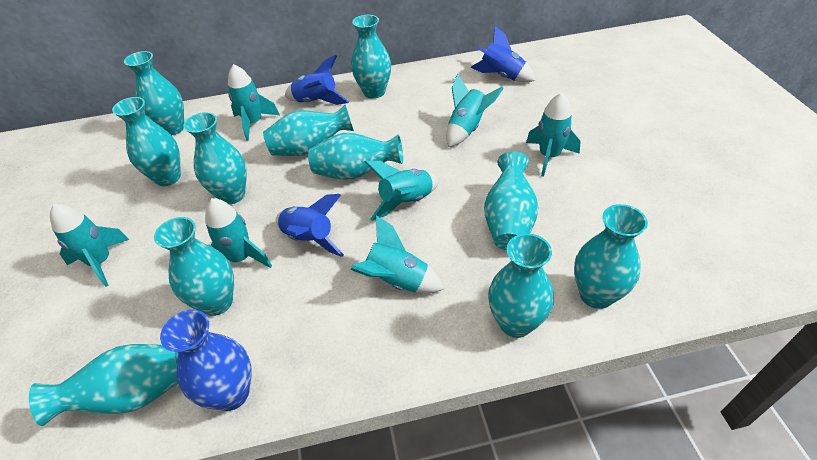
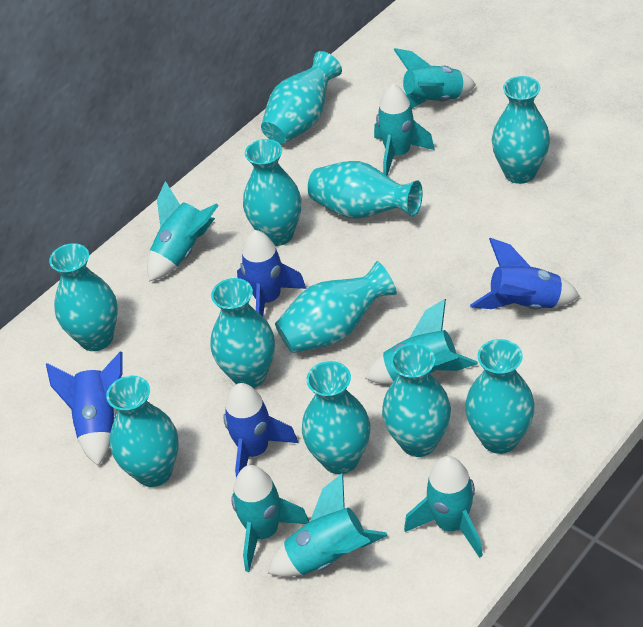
blue rocket: [276,194,344,257] [285,55,349,105] [471,26,535,82] = 3 -> [46,351,122,466] [223,383,298,478] [237,230,307,317] [470,238,580,310] = 4
blue vase: [160,310,252,411] = 1 -> none = 0

